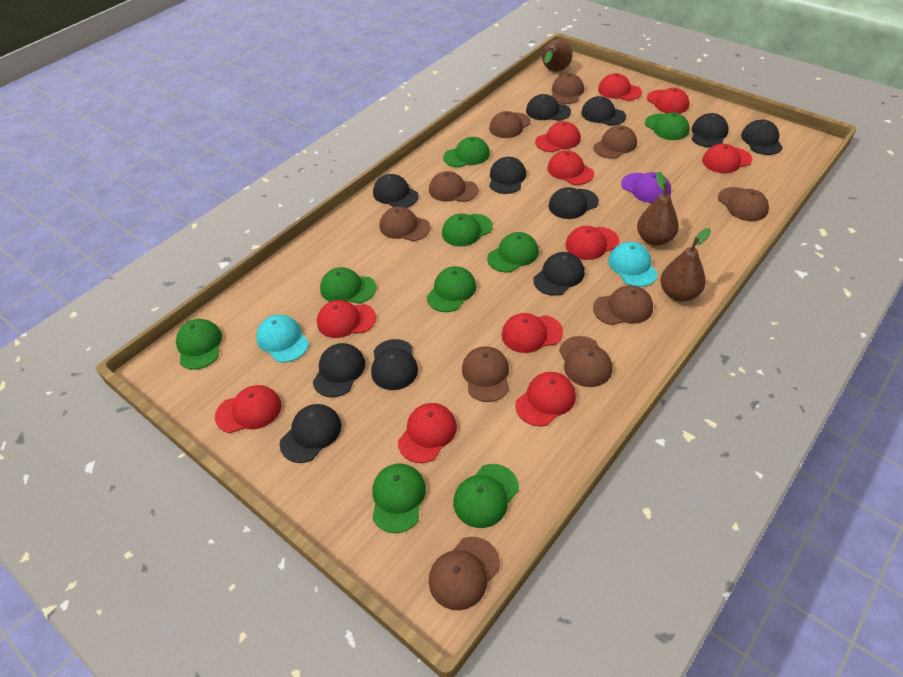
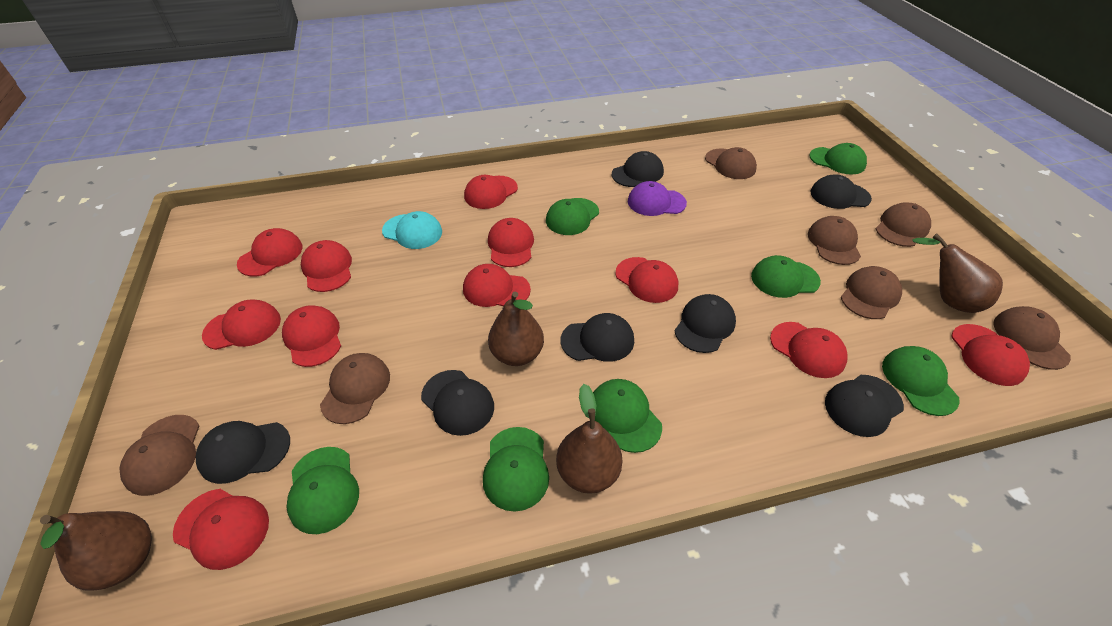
black cap: [280,404,341,463] [313,343,365,397] [371,339,418,390] [373,174,419,208] [489,157,526,194] [526,94,571,121] [533,252,585,296] [548,187,599,219] [581,96,626,126] [691,113,728,148] [741,120,783,155] = 11 -> [196,421,290,484] [421,370,494,436] [561,313,634,362] [612,151,664,187] [675,294,736,353] [810,174,872,209] [825,375,904,437] = 7
brown cap: [380,207,430,241] [429,171,479,202] [429,537,500,610] [462,346,509,402] [489,111,531,138] [552,73,584,104] [559,336,612,387] [593,125,637,159] [593,285,653,325] [718,187,769,221] = 10 -> [119,415,199,496] [320,353,390,424] [705,147,757,179] [808,216,861,265] [841,266,902,319] [876,202,931,247] [993,306,1071,370] = 7
brown pear: [542,39,573,72] [637,172,679,246] [660,228,711,302] = 3 -> [40,511,152,591] [488,292,544,366] [556,384,623,494] [912,234,1003,313] = 4
green cap: [176,319,222,370] [320,267,376,303] [372,463,426,533] [427,266,476,312] [442,213,493,246] [443,137,490,168] [453,464,519,528] [487,232,539,273] [645,112,690,140] = 9 -> [287,447,359,534] [483,427,549,512] [546,198,599,235] [593,379,662,453] [751,255,821,298] [810,143,867,175] [882,346,959,416] = 7
turquoise cap: [256,315,309,362] [608,242,658,287] = 2 -> [382,211,442,249] = 1

